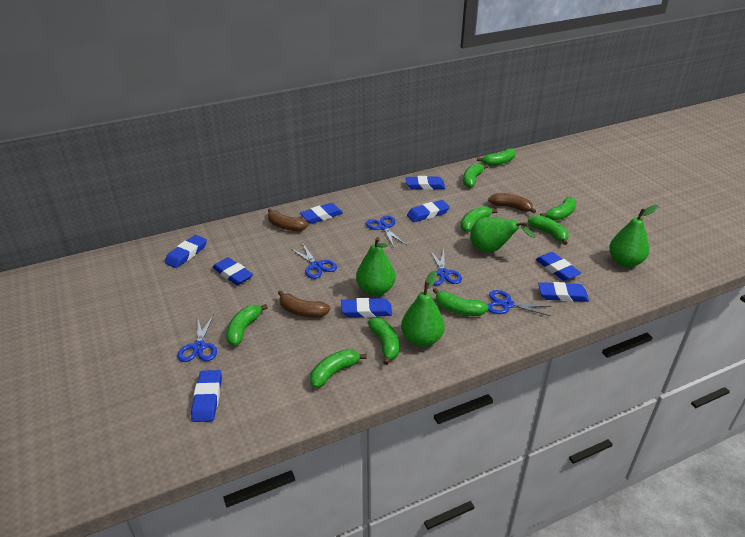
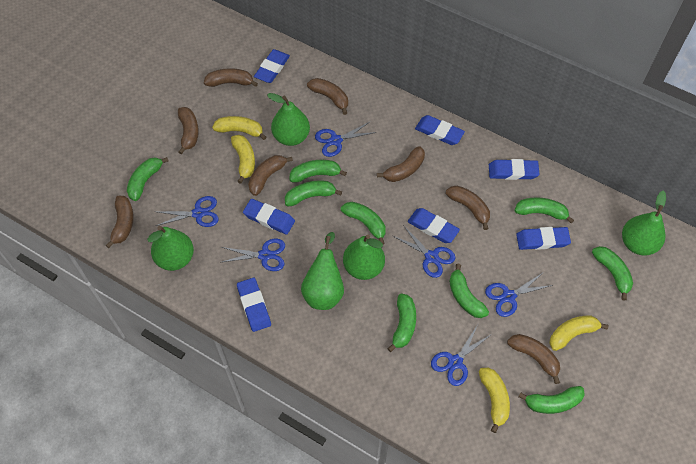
blue eraser: [165,235,207,268] [191,370,222,422] [212,257,253,285] [300,203,343,224] [341,298,392,318] [406,176,445,190] [407,200,450,222] [535,252,581,281] [538,282,589,302] = 9 -> [237,278,271,332] [243,199,295,235] [254,49,290,83] [408,208,460,243] [415,115,465,145] [489,159,540,180] [516,227,571,250] = 7
blue scissors: [178,314,217,362] [290,244,337,279] [366,215,406,248] [430,249,462,285] [488,290,552,316] = 5 -> [156,196,219,227] [221,239,285,271] [315,121,377,157] [393,225,456,278] [431,326,492,386] [485,272,553,317] = 6
brown banana: [268,208,309,231] [278,291,330,318] [488,193,536,213] = 3 -> [106,196,134,248] [178,107,199,155] [204,68,258,87] [248,155,293,196] [307,78,348,115] [377,146,425,182] [446,186,490,230] [507,334,560,384] = 8
green pear: [356,237,396,296] [401,271,445,347] [470,217,536,253] [609,205,658,267] = 4 -> [147,226,194,271] [267,93,310,146] [301,232,344,310] [343,235,385,280] [622,191,666,256] = 5
yellow banana: none = 0 -> [212,116,267,140] [231,135,255,184] [479,368,510,433] [549,315,608,351] = 4

